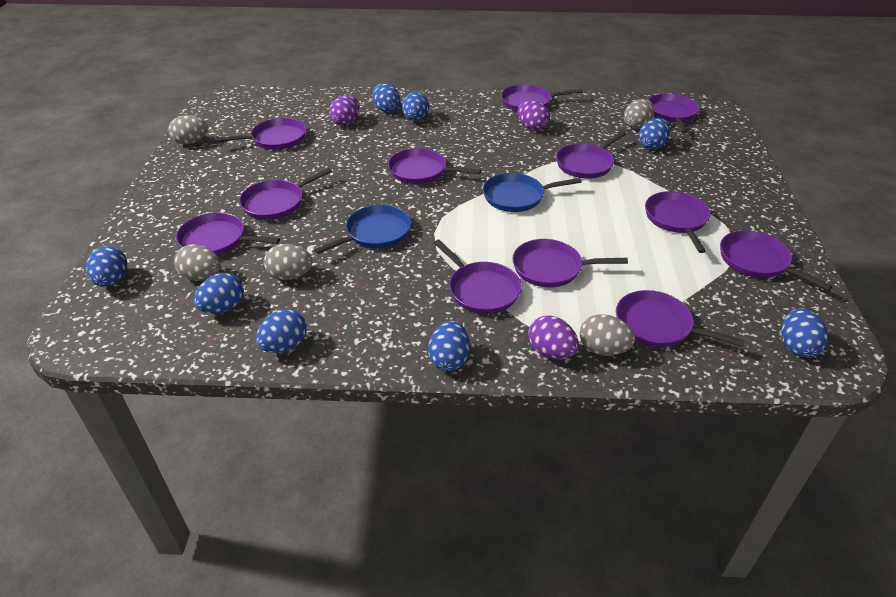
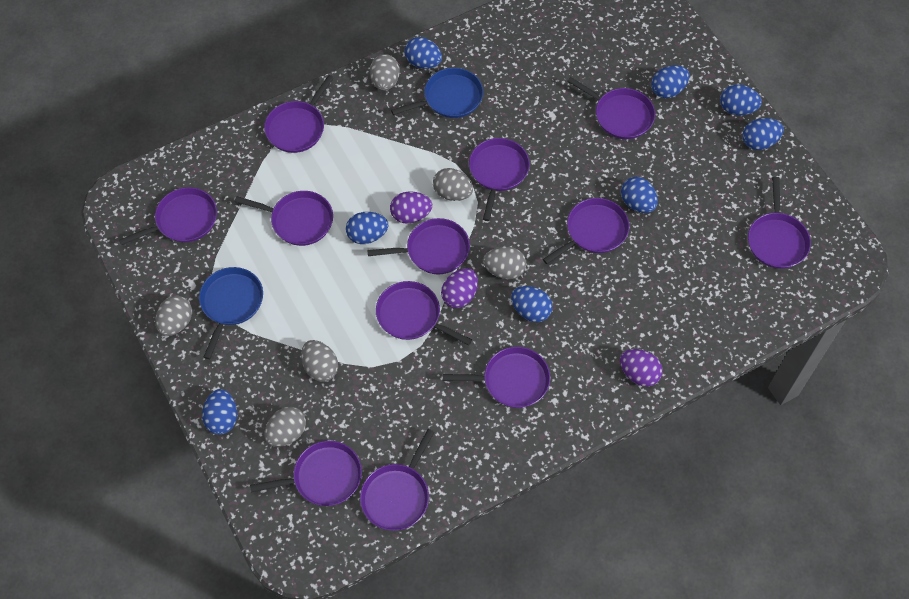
grey egg: [168,115,208,145] [174,244,221,281] [264,244,313,280] [580,314,635,355] [624,99,655,129] = 5 -> [155,296,192,336] [264,407,306,447] [301,340,338,382] [370,54,400,91] [433,168,473,201] [483,247,526,279] = 6

